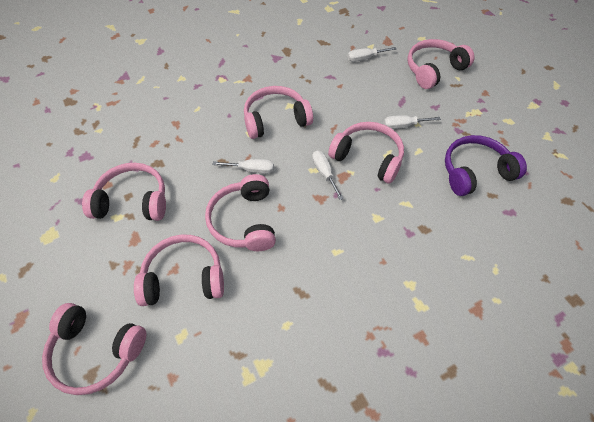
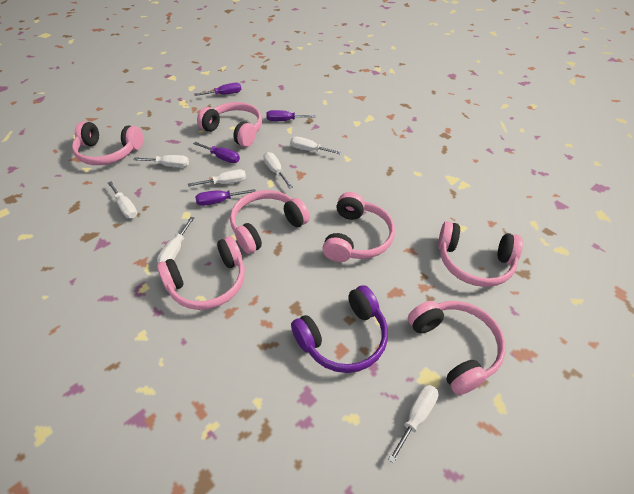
purple screwdriver: none = 0 -> [193,142,240,163] [195,83,242,96] [195,189,256,206] [266,110,316,121] = 4
white screwdriver: [212,159,274,174] [312,151,344,200] [348,47,397,62] [384,115,441,129] = 4 -> [108,182,137,218] [133,155,189,168] [157,217,194,263] [188,169,246,187] [263,152,293,189] [290,137,342,155] [388,385,438,463] = 7

